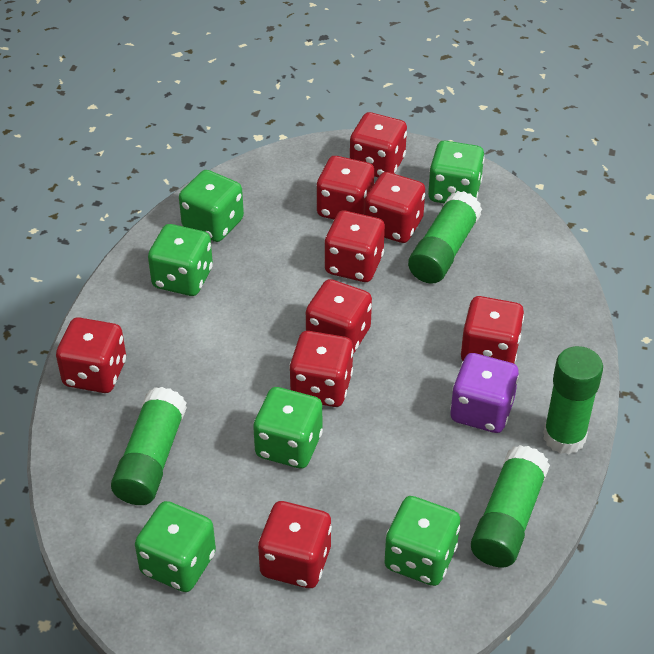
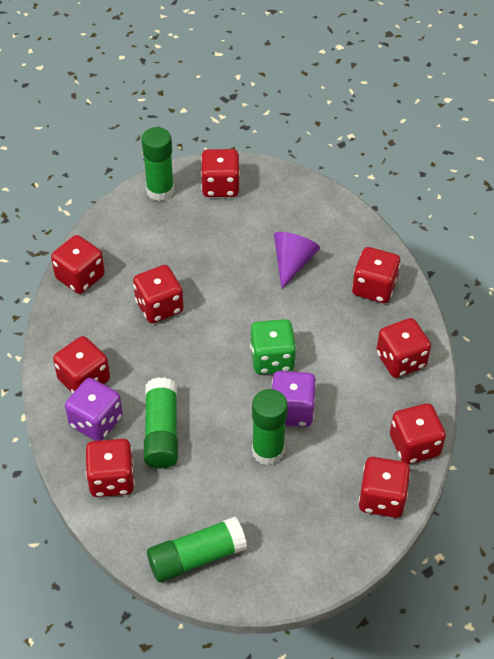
green dice: [135,501,216,592] [148,224,213,296] [179,170,244,242] [253,387,323,468] [384,496,460,586] [428,141,485,203] = 6 -> [250,319,296,374] = 1
purple cone: none = 0 -> [274,232,320,289] = 1
purple dice: [450,353,519,433] = 1 -> [65,378,123,441] [272,371,316,427] = 2

